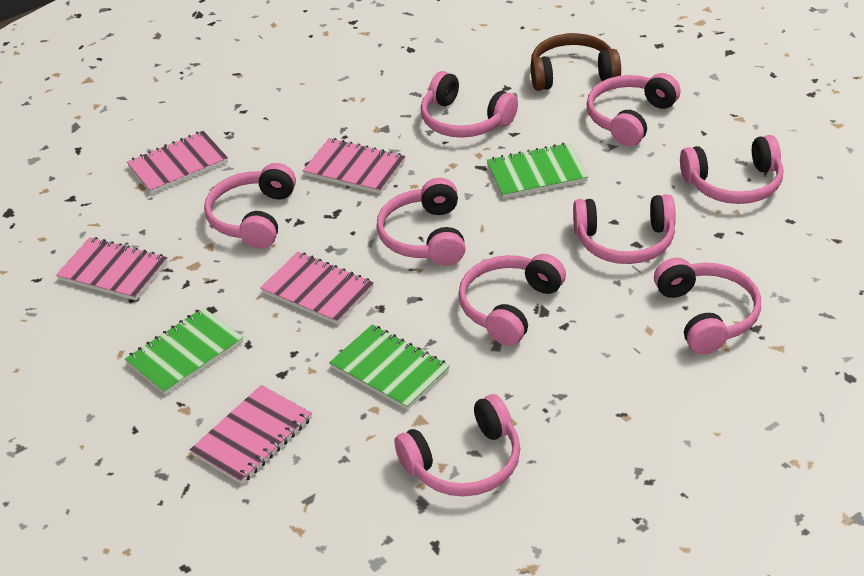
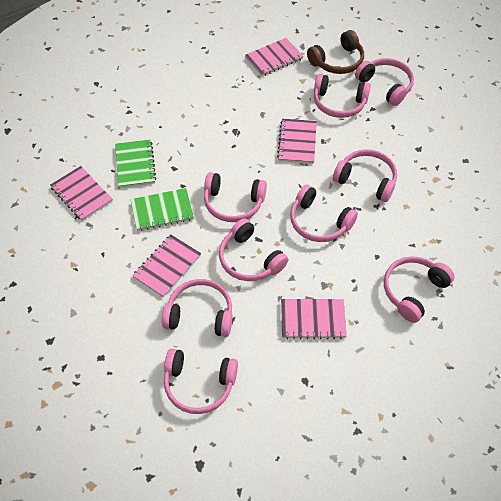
green notebook: [125,307,243,395] [329,325,450,410] [487,143,588,199] = 3 -> [115,139,156,188] [130,188,194,231] = 2

